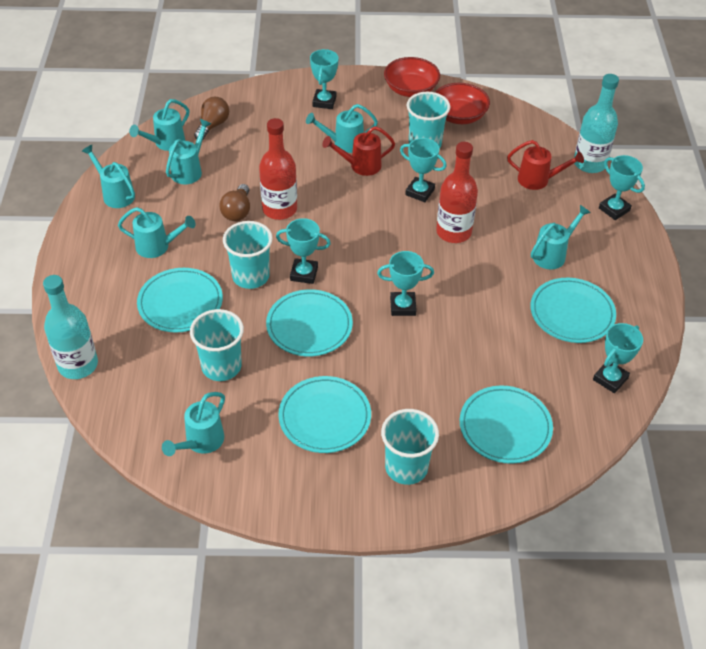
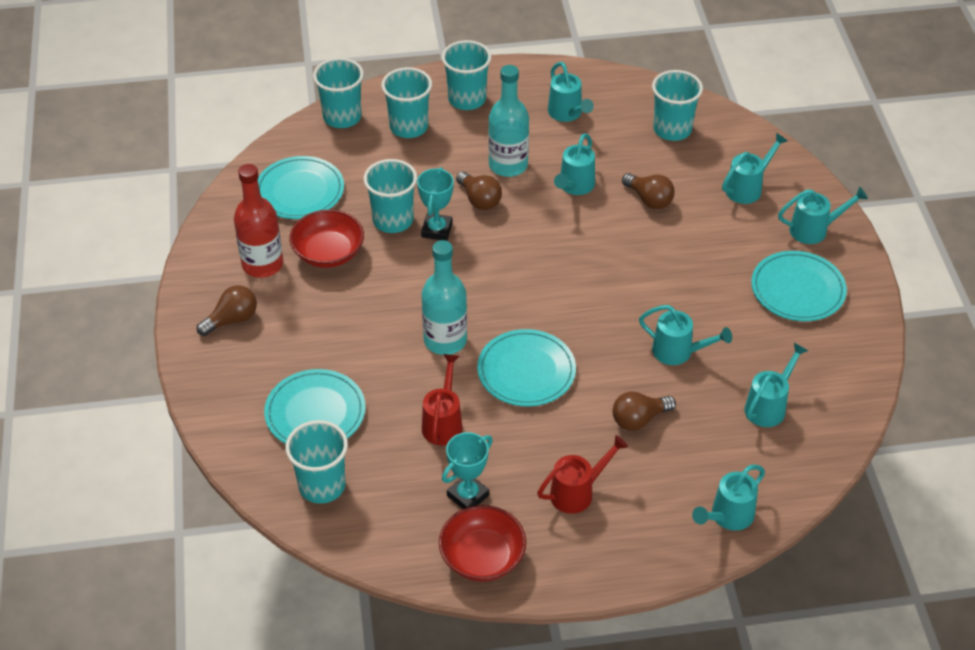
brown light bulb: [194,97,229,140] [219,184,250,221] = 2 -> [197,285,257,336] [456,172,502,210] [612,392,676,431] [622,173,675,209] = 4
red bottle: [259,118,297,220] [436,142,478,243] = 2 -> [234,164,283,278] = 1
turquoise cup: [190,309,244,381] [223,221,273,289] [381,409,439,485] [406,92,450,148] = 4 -> [286,420,348,504] [313,58,364,128] [364,159,417,233] [381,67,432,138] [442,40,492,110] [652,70,703,141] = 6
turquoise plate: [137,268,223,333] [266,289,353,356] [278,376,371,453] [460,386,553,464] [530,278,616,343] = 5 -> [258,156,344,219] [264,369,366,444] [477,329,576,407] [751,251,847,321] = 4
turquoise trophy: [276,218,331,284] [310,49,339,109] [377,251,434,316] [400,138,447,202] [593,323,643,393] [599,155,645,220] = 6 -> [417,167,454,241] [442,432,493,509] = 2

